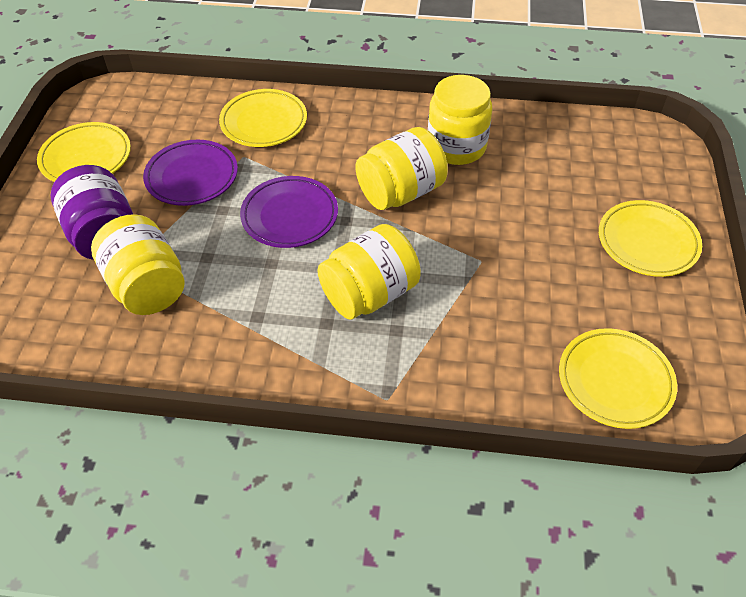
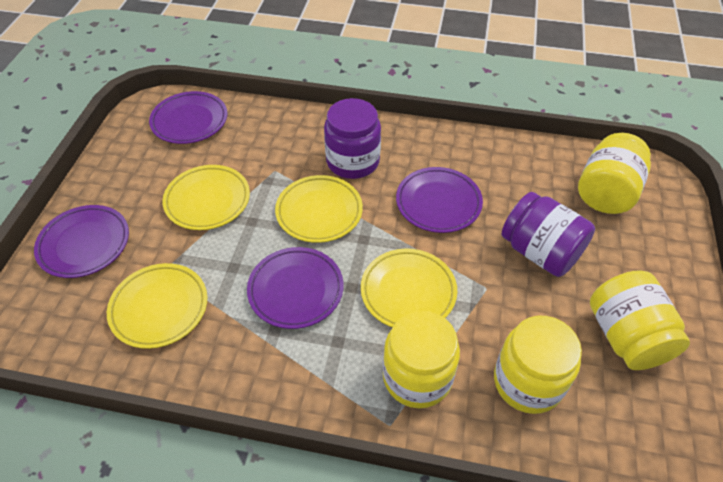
purple jar: [51,165,133,260] = 1 -> [324,98,381,179] [502,192,595,277] = 2
purple plate: [143,140,238,206] [240,176,338,248] = 2 -> [34,205,129,278] [149,91,227,144] [247,247,344,329] [396,167,483,233] = 4

